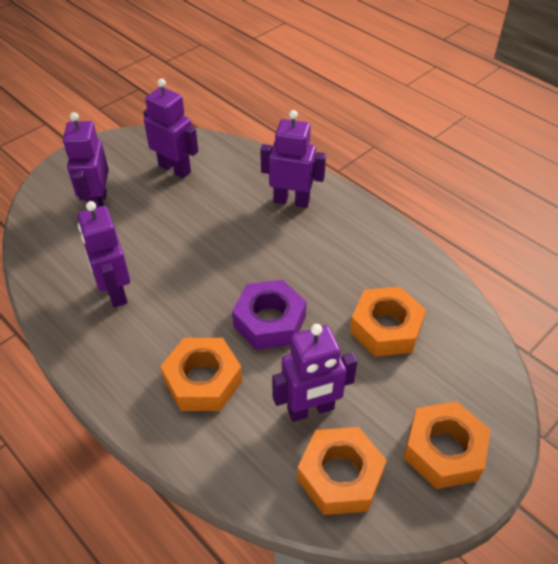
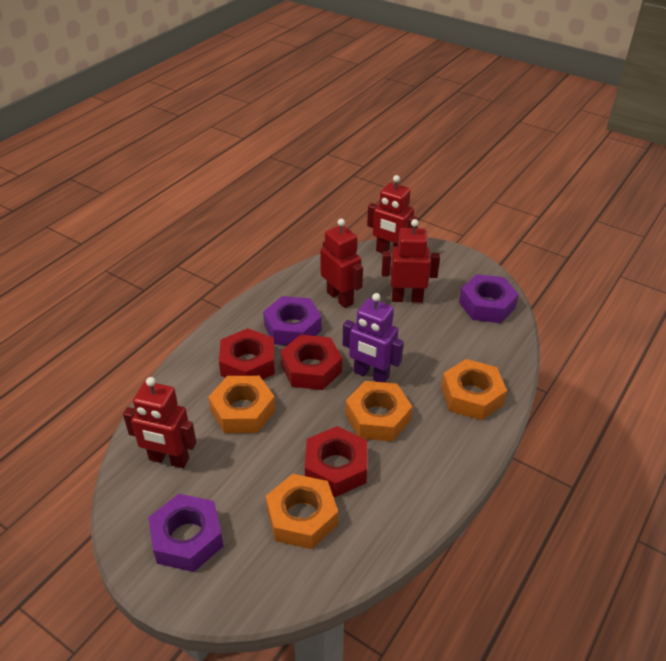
purple nut: [232,280,307,350] = 1 -> [148,494,224,572] [263,296,322,345] [459,274,519,323] = 3
purple robot: [63,112,109,208] [77,201,130,308] [143,78,198,178] [260,110,326,208] [272,324,357,422] = 5 -> [343,293,404,383] = 1
red nut: none = 0 -> [219,328,275,380] [281,334,342,390] [305,426,367,497] = 3
red robot: none = 0 -> [123,377,196,468] [320,219,363,308] [367,175,419,253] [381,219,440,303] = 4

